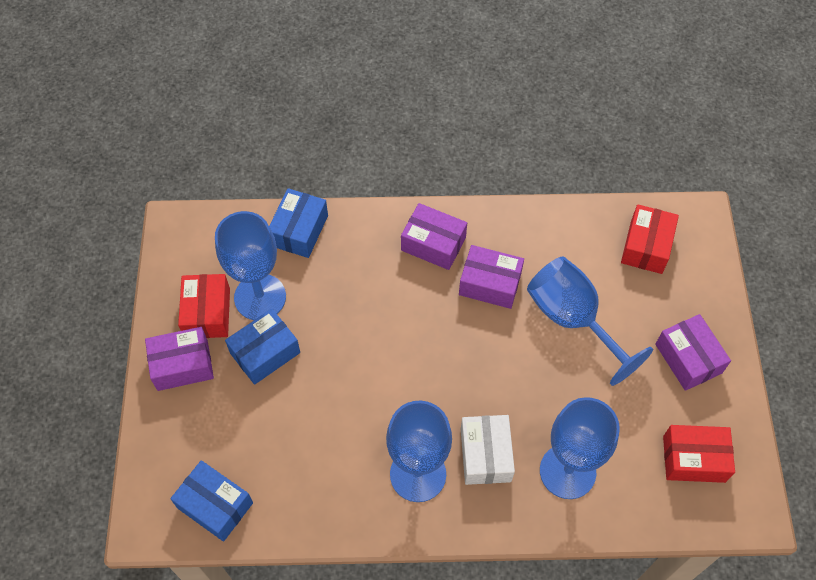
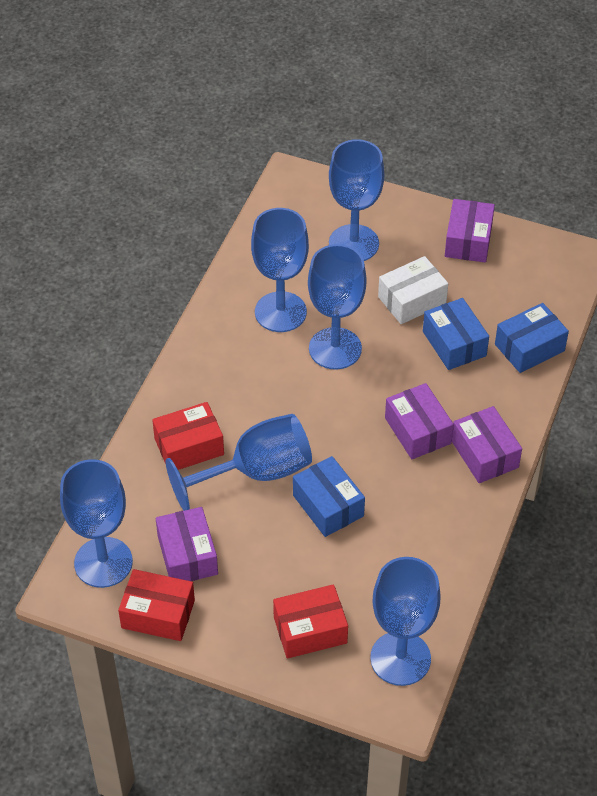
blue goblet: [215,211,286,320] [386,401,452,502] [527,256,653,386] [540,397,620,499] = 4 -> [60,459,133,588] [166,414,312,511] [251,208,309,332] [308,244,367,370] [329,139,385,261] [370,557,440,686] = 6

